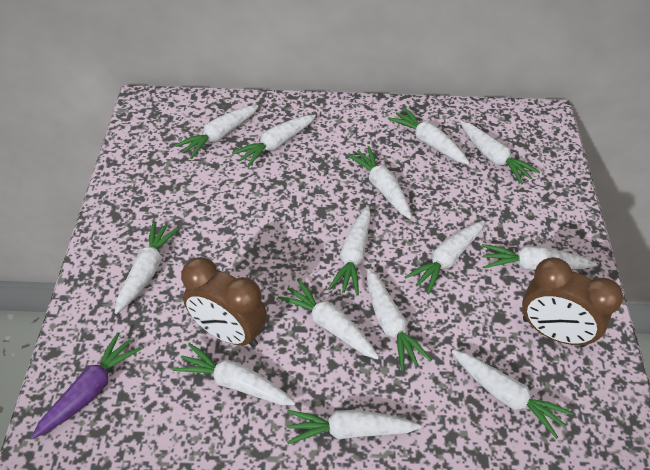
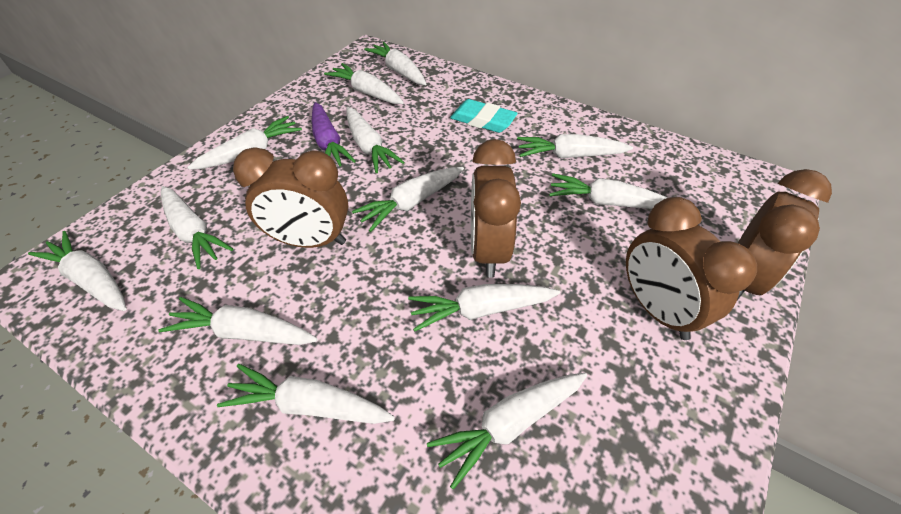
brown clock: [181,257,267,347] [522,257,623,347] = 2 -> [233,147,348,248] [471,139,521,278] [626,197,757,340] [737,169,832,300] = 4
turquoise eraser: none = 0 -> [450,99,518,133] = 1
white carrot: [115,221,180,314] [173,343,296,405] [175,105,259,159] [232,115,316,168] [278,278,379,360] [287,410,421,444] [328,206,371,296] [347,146,412,219] [367,269,432,371] [388,107,469,164] [405,221,485,295] [452,350,573,439] [460,121,540,185] [482,244,597,270] = 14 -> [28,231,126,311] [158,297,317,345] [161,186,233,269] [187,116,302,170] [217,364,395,424] [324,63,404,104] [346,107,404,173] [352,167,464,232] [364,42,426,85] [408,284,560,332] [427,373,587,490] [517,134,633,158] [549,173,668,209] = 13

